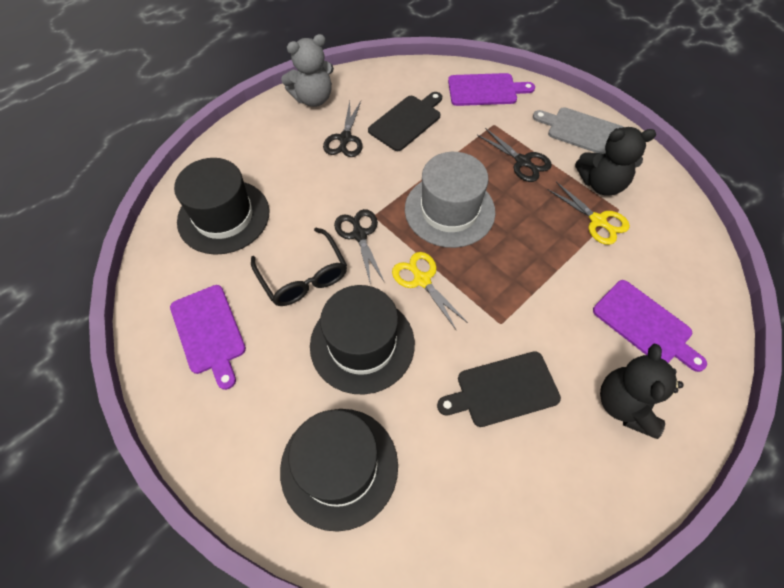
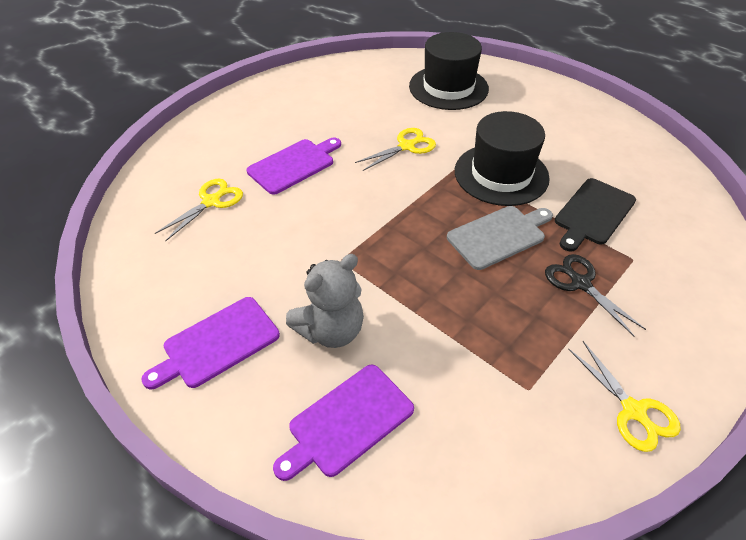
black cutting board: [368,92,442,151] [437,351,561,427] = 2 -> [555,178,636,252] = 1
black glasses: [251,228,347,306] = 1 -> none = 0
black hat: [174,158,269,255] [280,409,398,532] [310,285,415,395] = 3 -> [409,32,489,110] [455,111,550,206] = 2
black scissors: [323,101,363,157] [334,209,385,285] [477,128,552,182] = 3 -> [545,254,646,337] = 1
black teddy bear: [575,127,656,196] [600,344,683,439] = 2 -> none = 0
grey hat: [405,152,496,248] = 1 -> none = 0
yellow scissors: [392,252,468,331] [547,182,630,245] = 2 -> [155,179,243,242] [355,128,436,171] [568,341,681,452] = 3

